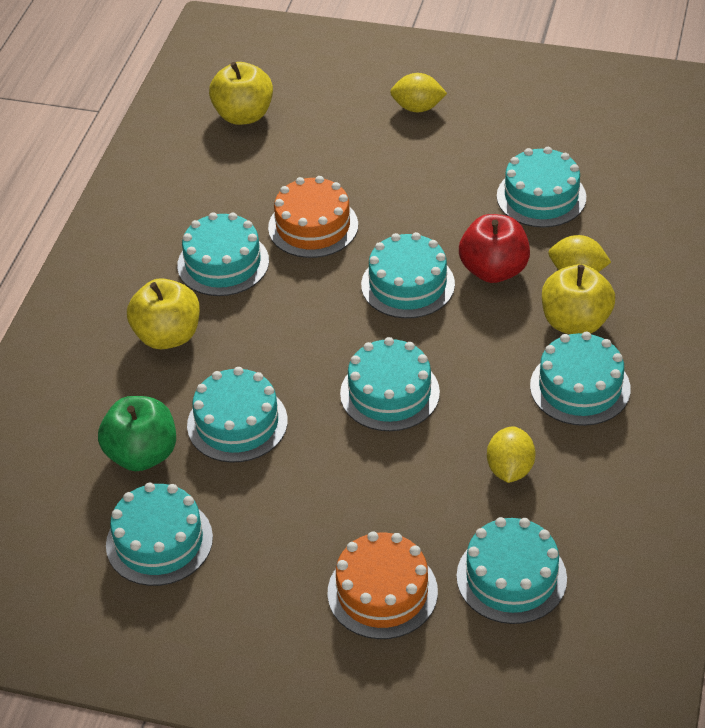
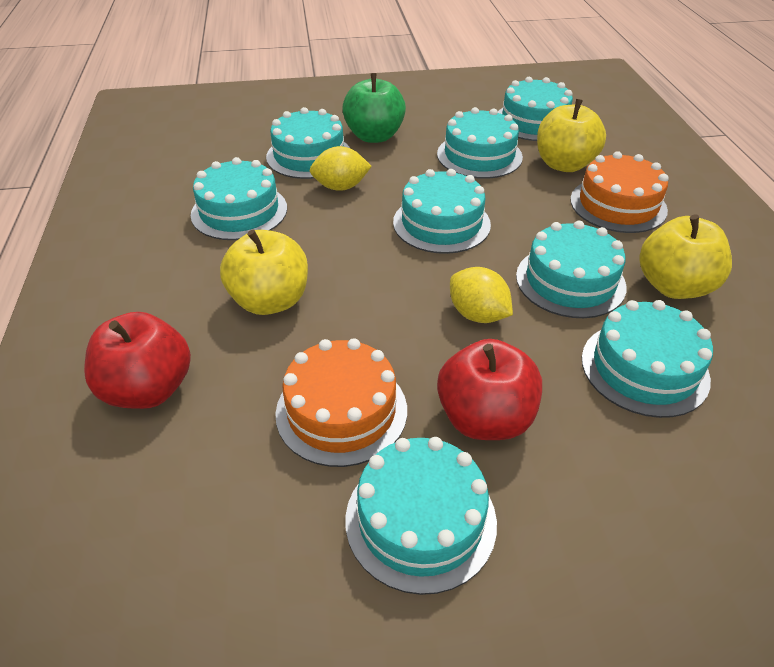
red apple: [459,214,530,283] = 1 -> [84,312,191,409] [437,339,542,440] = 2
yellow lemon: [390,73,447,112] [487,426,535,483] [548,235,611,272] = 3 -> [310,146,372,191] [450,267,513,323] = 2

